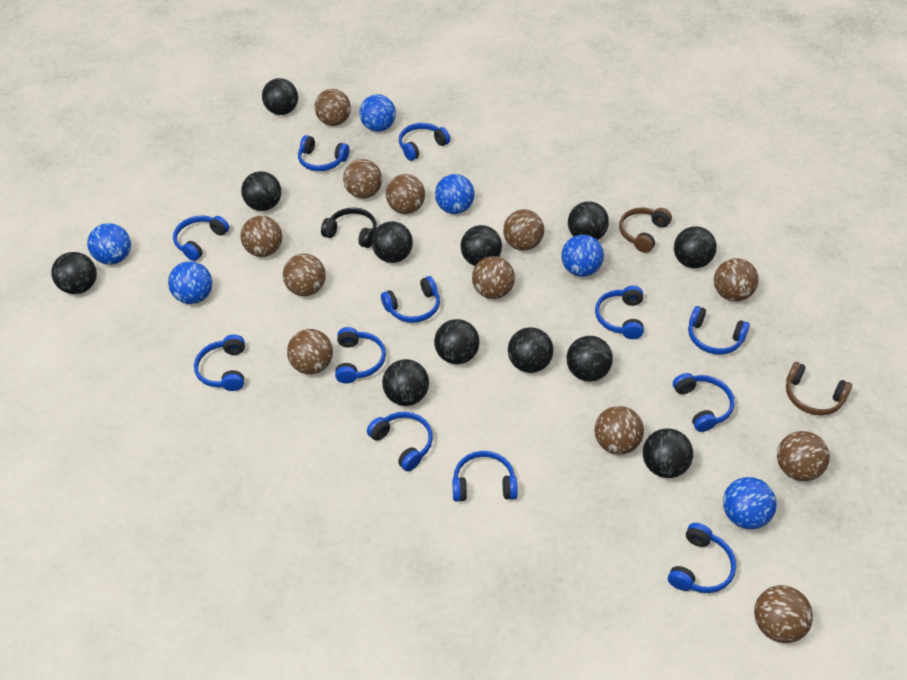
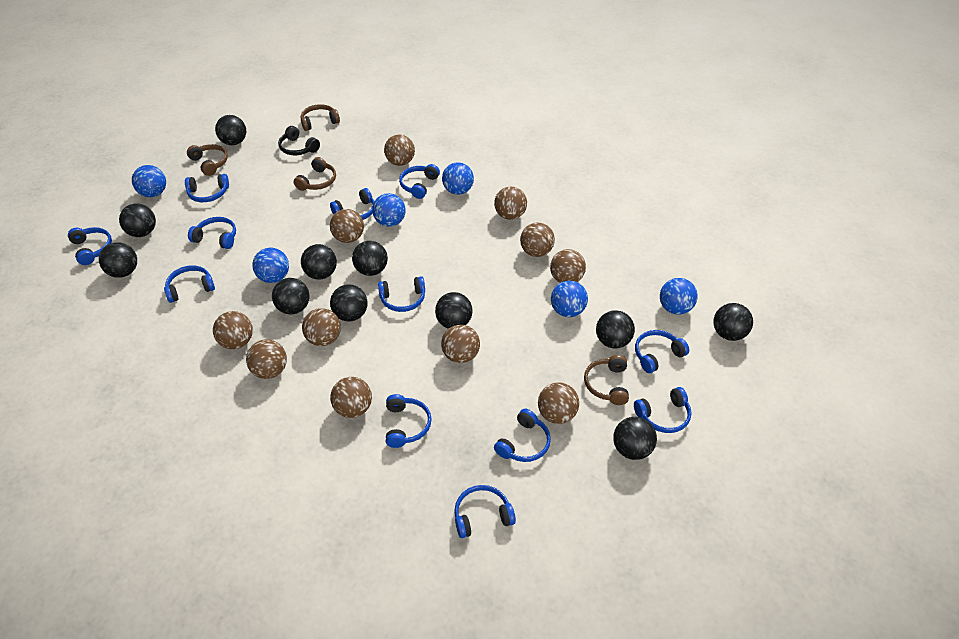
black ball: [51,252,97,294] [241,171,281,211] [262,78,298,115] [371,221,413,263] [382,359,429,406] [434,319,480,364] [460,225,502,266] [508,327,553,373] [567,336,613,382] [568,201,609,240] [643,428,693,478] [674,226,717,268] = 12 -> [99,242,137,278] [119,204,156,237] [215,115,246,145] [272,278,310,315] [301,244,337,280] [330,284,367,321] [352,241,388,276] [435,292,473,329] [596,310,635,349] [613,417,657,460] [713,303,753,341] = 11
brown ball: [240,216,282,257] [283,254,326,296] [287,329,333,374] [314,89,351,126] [343,159,382,198] [386,174,425,214] [472,256,515,299] [503,209,544,251] [594,406,644,455] [714,258,759,301] [754,585,813,643] [777,431,830,481] = 12 -> [213,311,253,349] [246,339,287,379] [302,308,341,346] [330,209,364,243] [330,377,372,418] [384,135,415,166] [441,325,480,363] [494,187,527,220] [520,222,555,257] [538,382,579,424] [550,249,586,283] = 11
brown headphones: [619,207,672,253] [786,362,852,415] = 2 -> [187,144,228,176] [293,157,336,191] [301,104,340,131] [584,355,629,405] = 4

